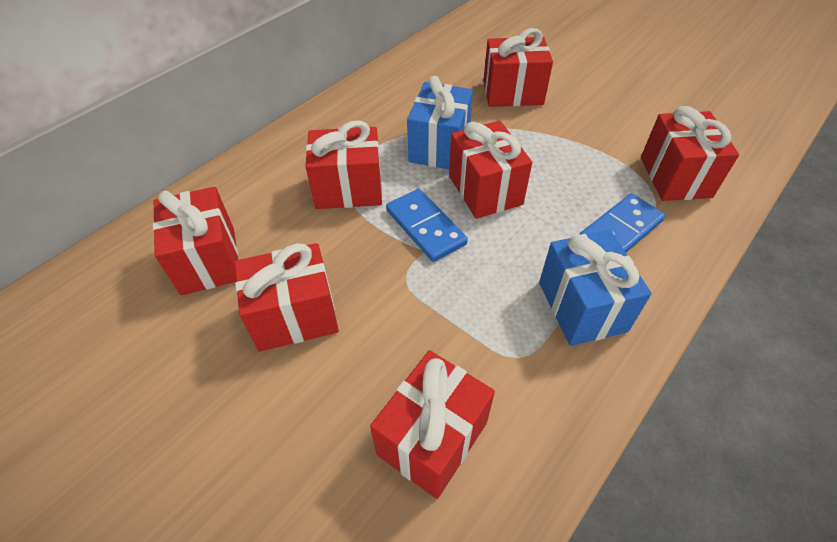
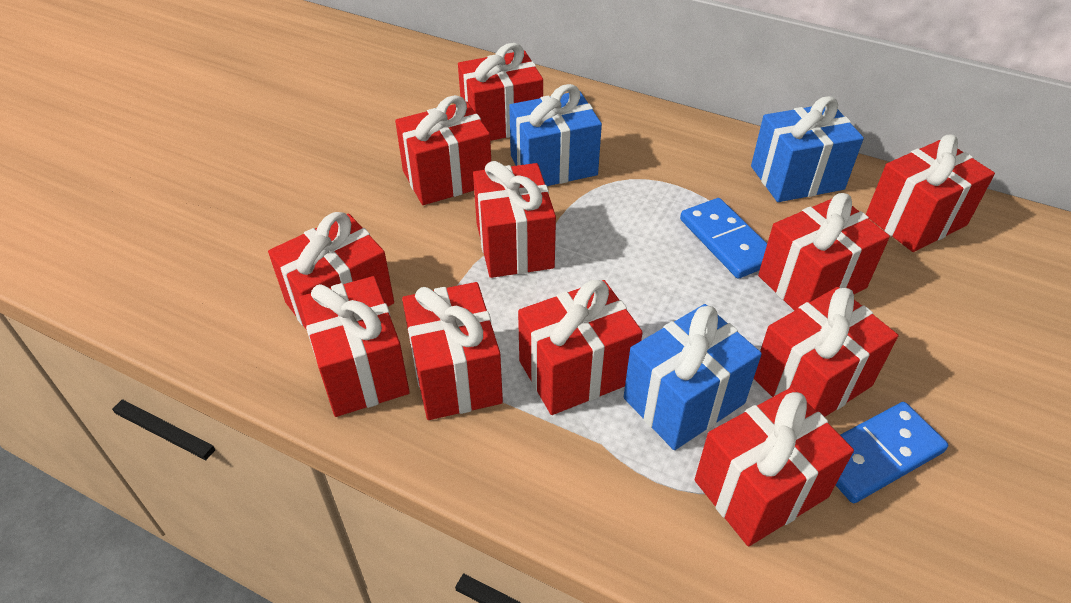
blue gift: [407,76,473,169] [539,230,652,346] = 2 -> [509,84,602,186] [624,304,762,450] [751,96,864,202] = 3
red gift: [153,187,239,295] [235,243,339,352] [305,120,382,209] [370,350,495,499] [449,121,532,219] [483,28,553,107] [641,106,739,201] = 7 -> [268,212,394,330] [299,276,410,417] [395,95,491,205] [402,282,503,420] [458,43,543,141] [473,161,556,278] [518,280,643,415] [695,387,854,546] [754,287,898,417] [758,193,890,311] [866,134,995,252] = 11

